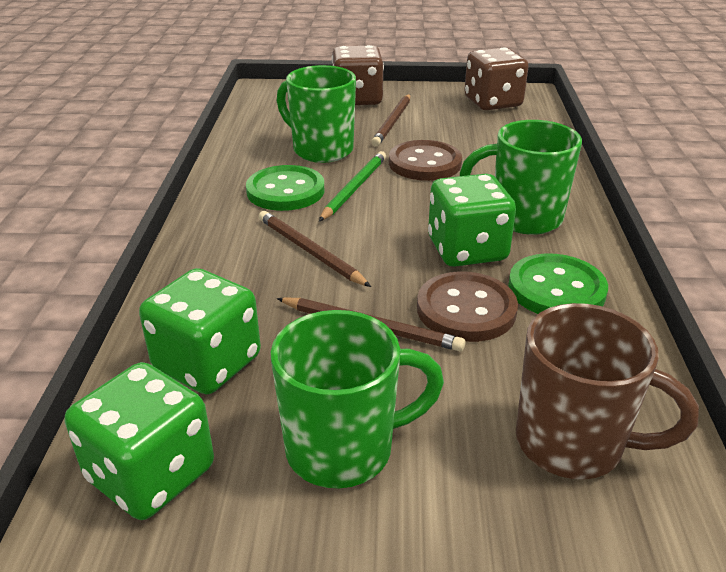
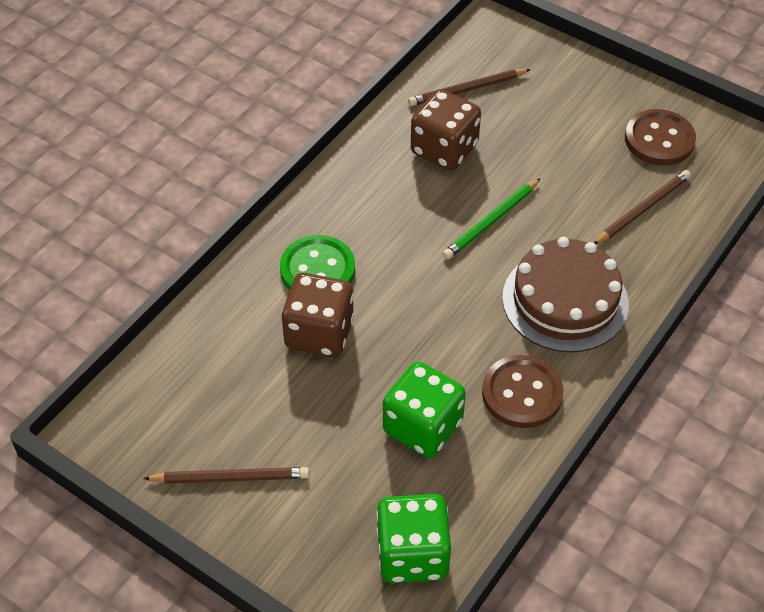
brown cake: none = 0 -> [502,237,629,352] = 1
brown mug: [516,303,699,479] = 1 -> none = 0
green button: [246,165,325,211] [508,253,608,314] = 2 -> [280,235,355,290] = 1
green dice: [65,362,214,520] [139,268,261,394] [428,174,516,267] = 3 -> [376,494,451,583] [383,361,466,458] = 2
green mug: [270,310,444,488] [276,65,356,163] [460,120,582,235] = 3 -> none = 0

